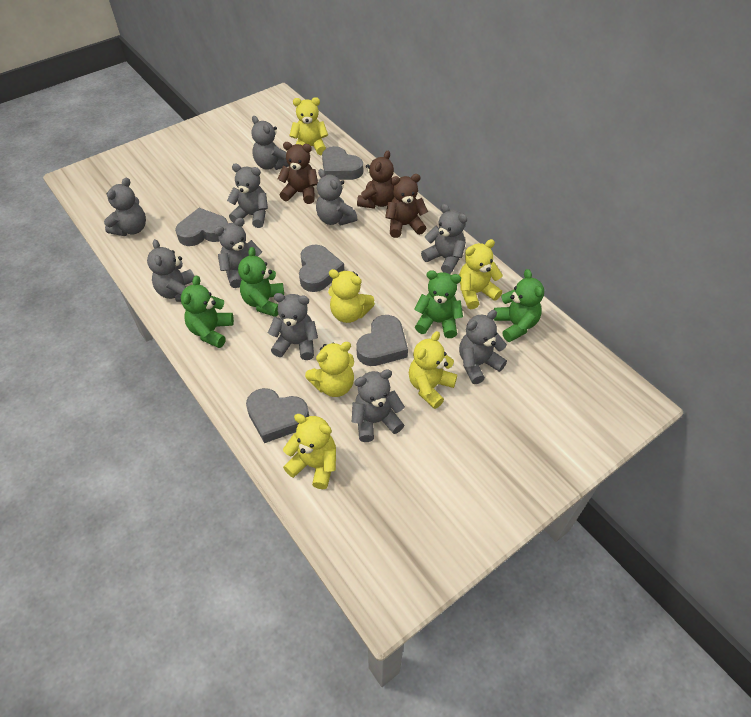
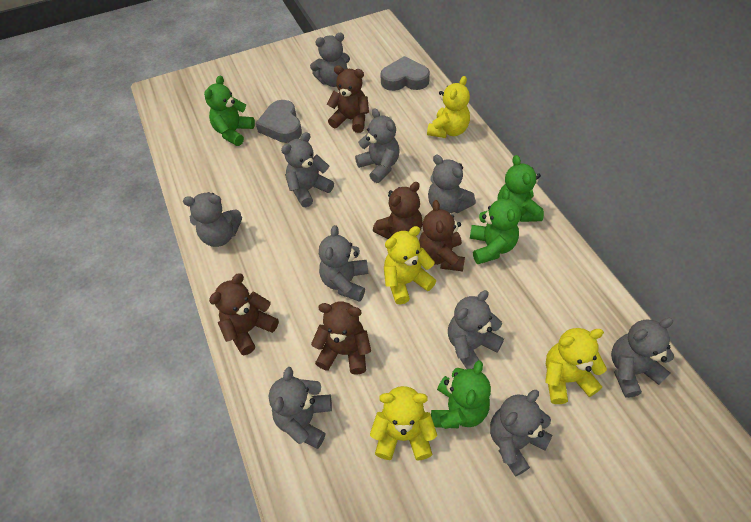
brown teddy bear: [278,142,318,204] [357,151,395,209] [385,174,428,238] = 3 -> [209,273,279,355] [311,301,371,375] [327,65,369,133] [373,182,423,239] [419,200,465,271] = 5
grey heart: [175,208,228,246] [246,388,309,443] [299,245,344,292] [322,146,363,180] [356,315,408,366] = 5 -> [256,100,302,143] [380,56,430,91] = 2
yellow teddy bear: [283,414,336,489] [289,97,328,156] [305,342,354,397] [328,269,375,323] [409,331,457,409] [459,239,503,309] = 6 -> [370,386,437,460] [384,226,436,305] [427,76,470,138] [545,328,607,404] = 4

